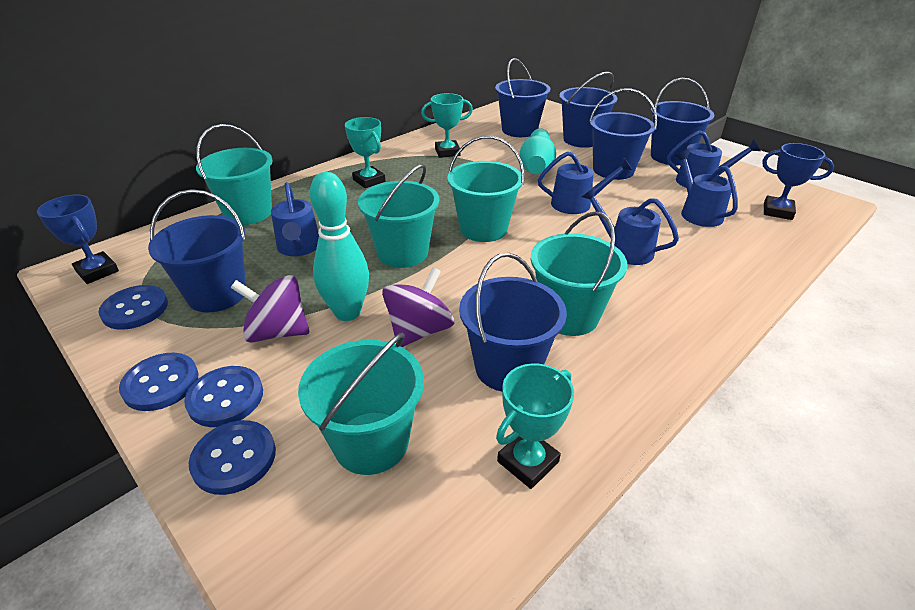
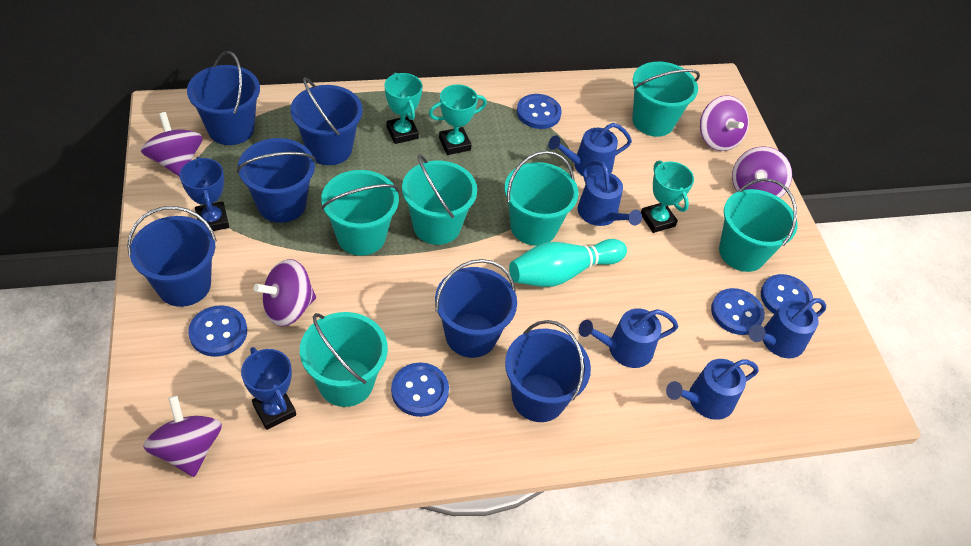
blue button: [98,285,168,330] [119,353,199,411] [184,366,263,427] [189,420,276,495] = 4 -> [188,305,247,357] [391,363,449,417] [517,94,562,129] [711,288,765,335] [761,274,813,314] = 5
purple spinning top: [230,275,309,343] [382,267,455,347] = 2 -> [141,112,203,177] [143,395,222,477] [254,259,316,326] [700,95,749,151] [732,146,792,198] = 5
turquoise bowling pin: [310,172,369,321] [519,128,556,174] = 2 -> [509,239,627,287] = 1
turquoise bucket: [196,124,273,225] [298,333,424,475] [358,164,439,268] [447,136,525,242] [531,211,628,336] = 5 -> [300,312,388,407] [321,170,399,256] [402,154,477,245] [505,151,579,246] [632,61,700,137] [719,178,798,272] = 6

